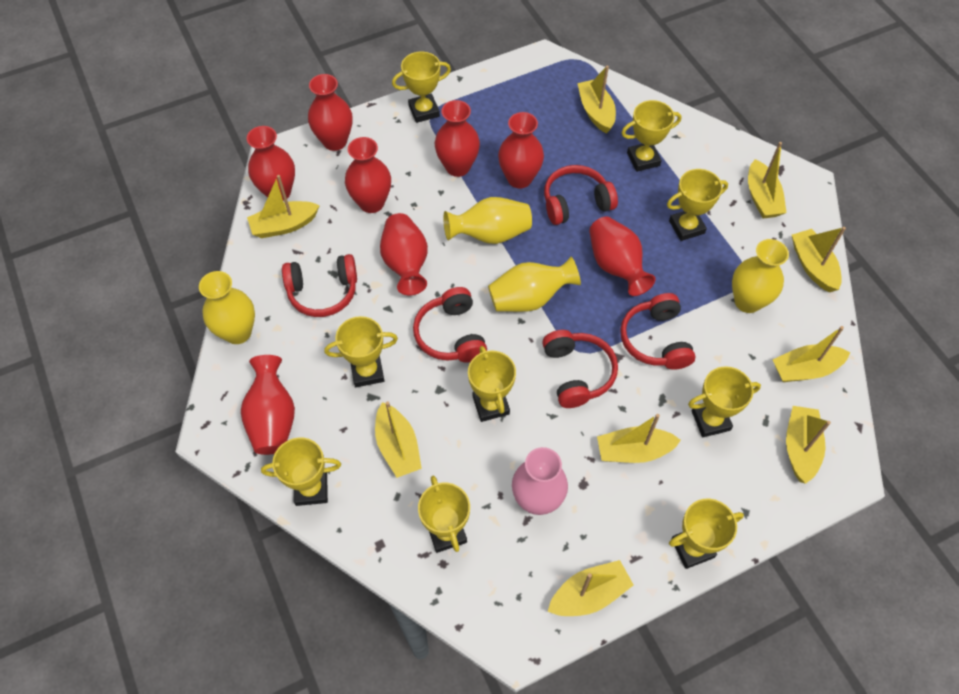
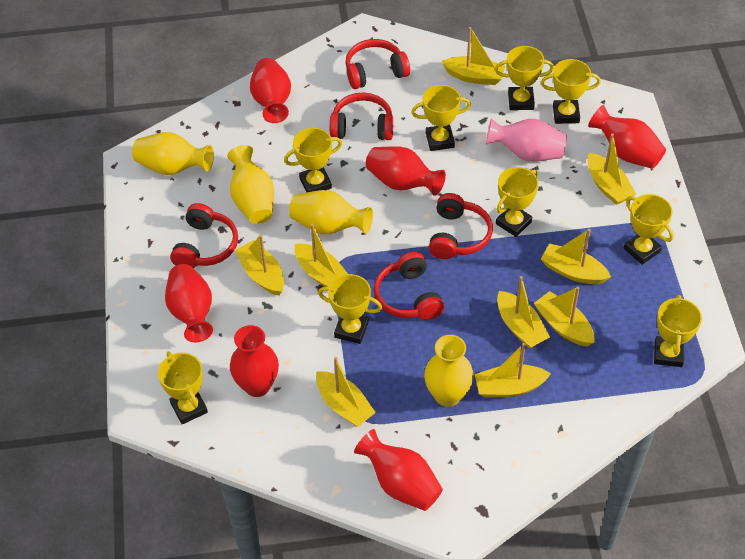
red vase: [241,355,295,455] [247,126,295,201] [308,74,353,151] [345,137,391,213] [380,213,428,295] [435,100,480,177] [498,112,544,189] [589,217,656,296] = 8 -> [165,264,213,342] [230,325,279,397] [250,58,291,123] [354,429,443,511] [366,146,446,196] [588,105,666,169] = 6

